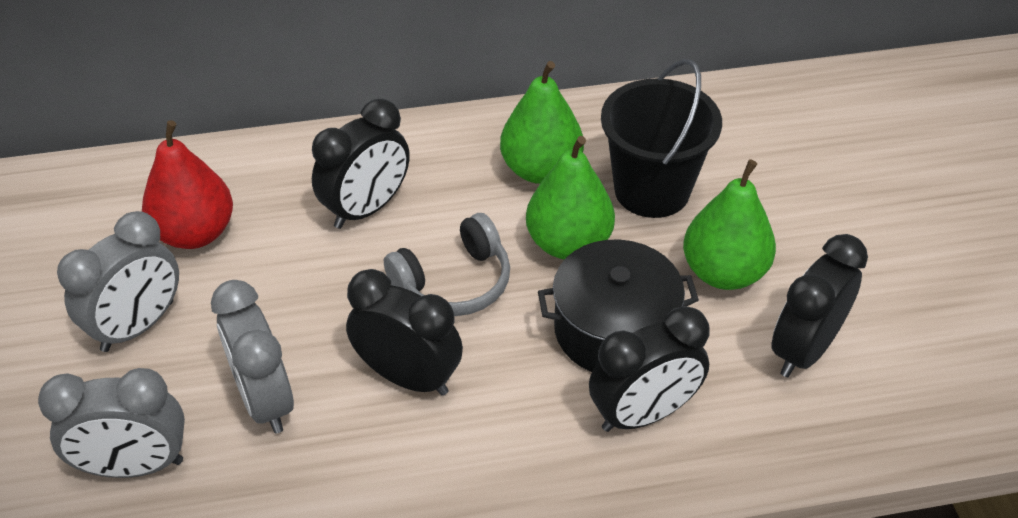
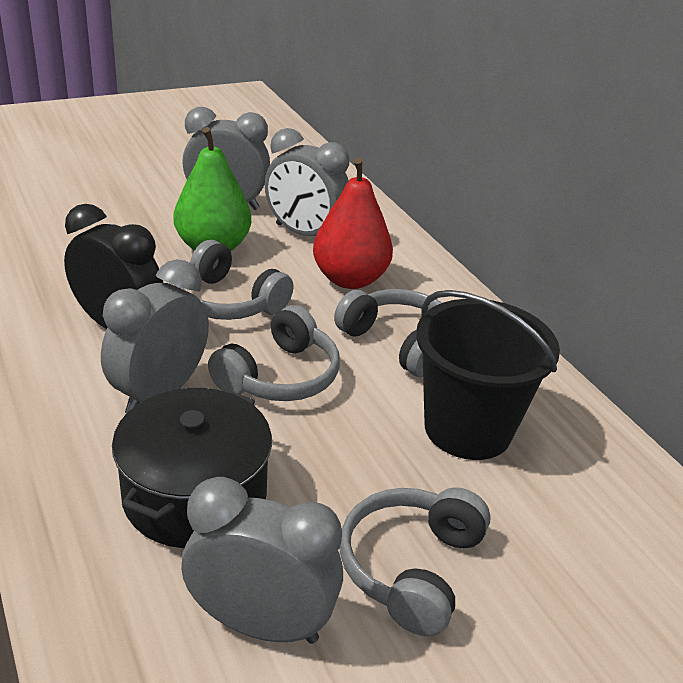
black clock: [312,98,410,229] [346,269,463,396] [589,306,709,432] [771,234,868,377] = 4 -> [64,204,163,329] = 1
green pear: [500,61,584,184] [526,136,615,260] [683,159,776,290] = 3 -> [174,127,251,251] = 1
grey clock: [38,368,185,478] [57,211,179,352] [211,280,294,433] = 3 -> [101,259,209,413] [181,477,343,644] [182,107,270,210] [265,128,349,236] = 4
grey headphones: [384,213,510,316] = 1 -> [174,240,293,320] [208,305,340,401] [334,289,442,377] [340,487,491,636] = 4

